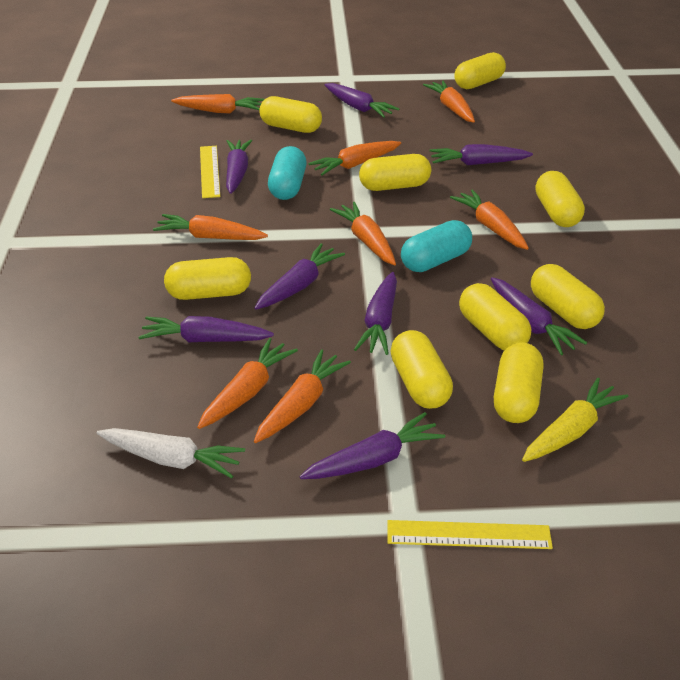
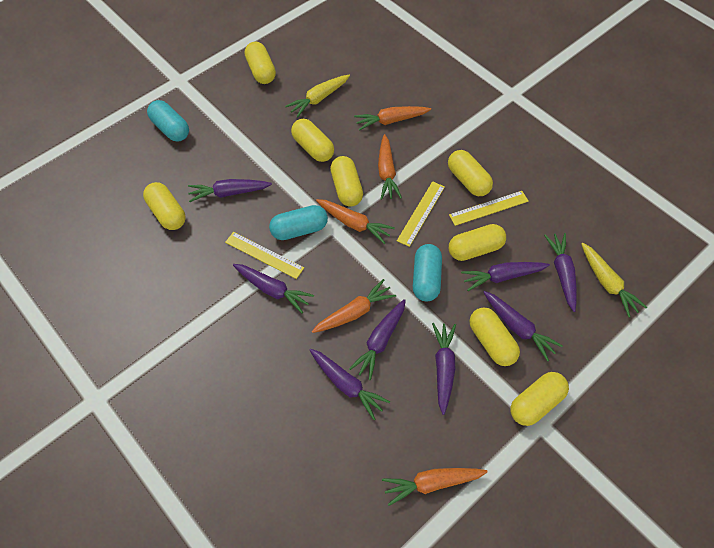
orange carrot: [153,214,268,240] [171,94,265,114] [197,338,298,429] [254,349,351,443] [308,141,401,176] [330,202,396,265] [423,80,475,123] [450,189,529,250] = 8 -> [312,279,396,333] [316,199,395,244] [354,106,431,131] [378,134,402,200] [382,468,488,506] = 5
turquoise capsule: [268,146,306,200] [401,220,472,272] = 2 -> [147,100,189,142] [269,205,328,240] [413,244,442,301] = 3
white carrot: [97,428,245,478] = 1 -> none = 0
yellow capsule: [164,257,251,300] [260,96,322,133] [359,154,431,191] [391,330,453,409] [454,52,506,89] [459,283,531,351] [494,342,543,423] [531,264,605,329] [536,171,585,227] = 9 -> [143,182,185,230] [245,42,276,84] [291,119,334,162] [330,156,363,207] [448,150,493,196] [449,224,506,261] [470,307,520,366] [510,372,569,426] = 8
yellow carrot: [522,378,629,462] = 1 -> [285,75,350,117] [581,243,647,318] = 2
yellow ruler: [200,146,220,198] [387,520,553,549] = 2 -> [225,232,304,279] [397,181,445,247] [449,191,529,226] = 3

